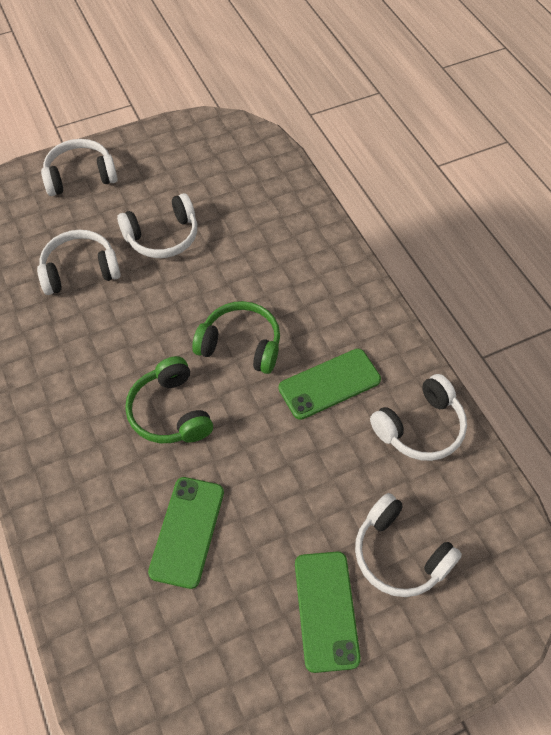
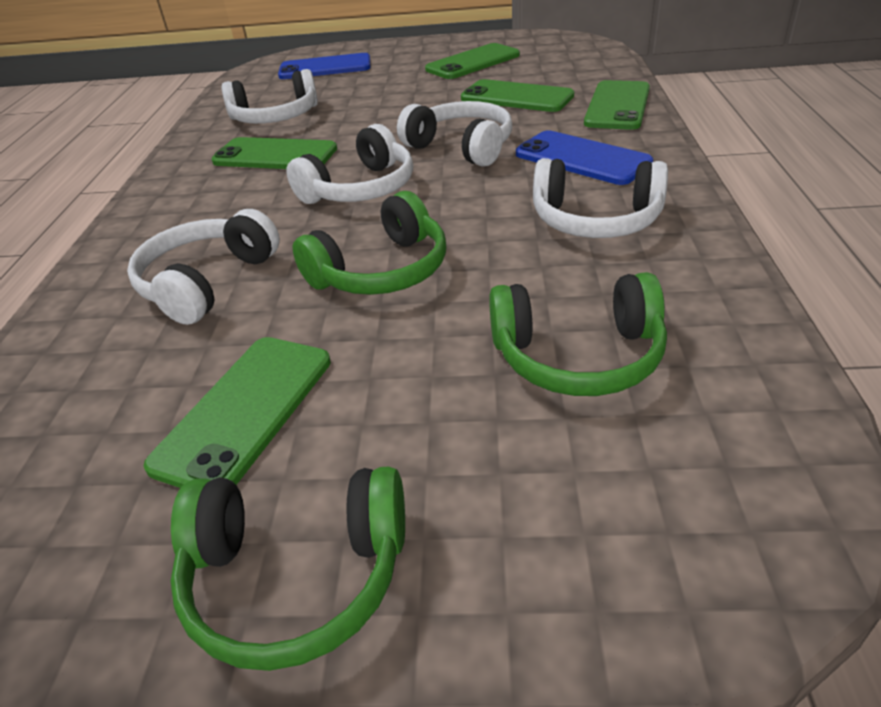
blue phone: none = 0 -> [278,53,370,79] [516,130,653,185] = 2
green headphones: [125,356,213,443] [192,301,280,374] = 2 -> [170,466,405,671] [293,191,446,295] [489,272,667,396] = 3
green phone: [148,477,224,589] [279,349,381,420] [295,552,361,673] = 3 -> [144,337,331,488] [211,137,337,169] [425,43,520,79] [461,79,574,112] [584,80,650,130] = 5

